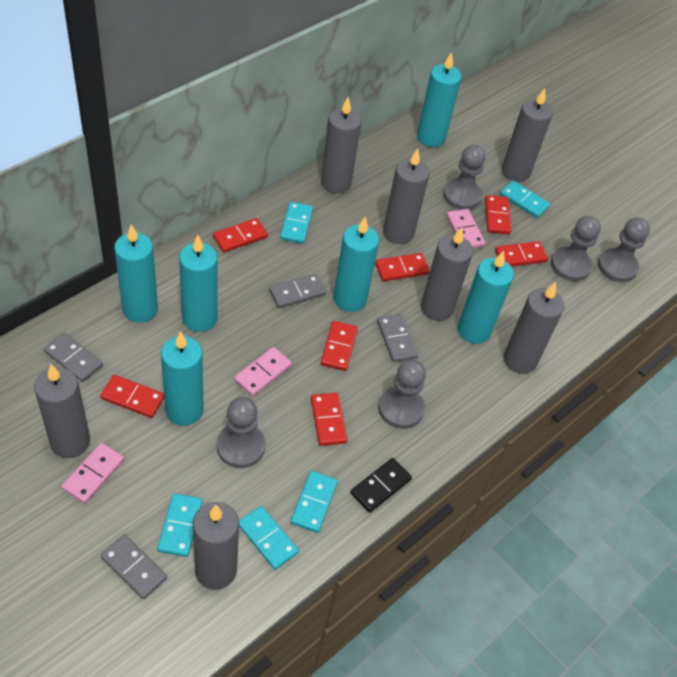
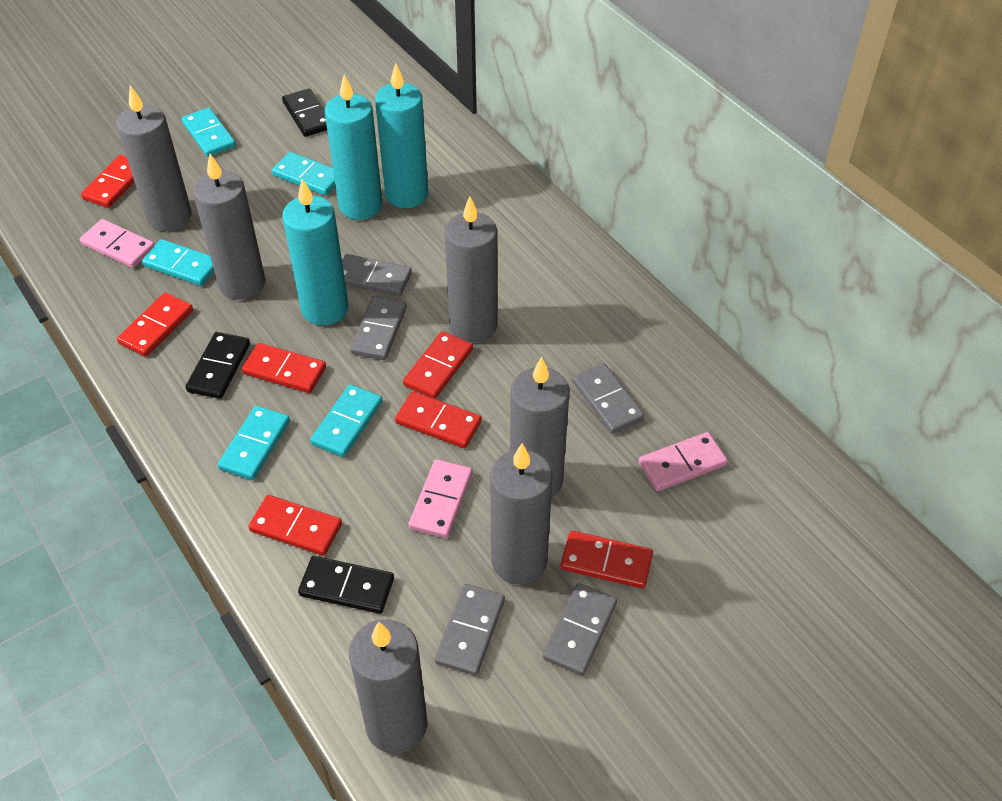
black domino: [350,458,412,513] = 1 -> [186,332,250,399] [282,89,327,137] [298,556,394,614] = 3
grey candle: [34,364,90,458] [193,502,239,590] [321,97,361,194] [383,149,429,244] [421,227,473,321] [502,88,553,182] [504,282,565,374] = 7 -> [116,86,192,231] [193,154,266,300] [349,619,427,754] [445,196,497,342] [490,443,553,584] [510,357,570,497] = 6
grey domino: [44,332,103,382] [101,534,167,599] [269,274,326,308] [377,314,418,362] = 4 -> [342,254,412,296] [350,296,407,360] [435,584,505,676] [543,583,617,676] [572,363,645,434] = 5
grey pawn: [217,397,265,468] [378,360,426,429] [443,145,485,210] [551,216,601,281] [598,217,650,282] = 5 -> none = 0
turquoise candle: [114,224,158,323] [161,331,204,426] [179,235,218,332] [334,217,379,312] [417,52,461,147] [458,251,514,344] = 6 -> [282,179,348,325] [325,75,382,220] [375,63,428,208] = 3

